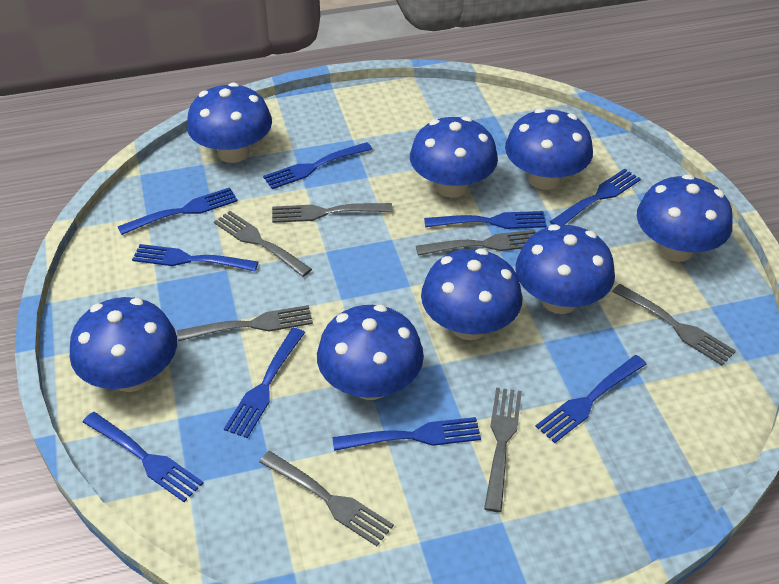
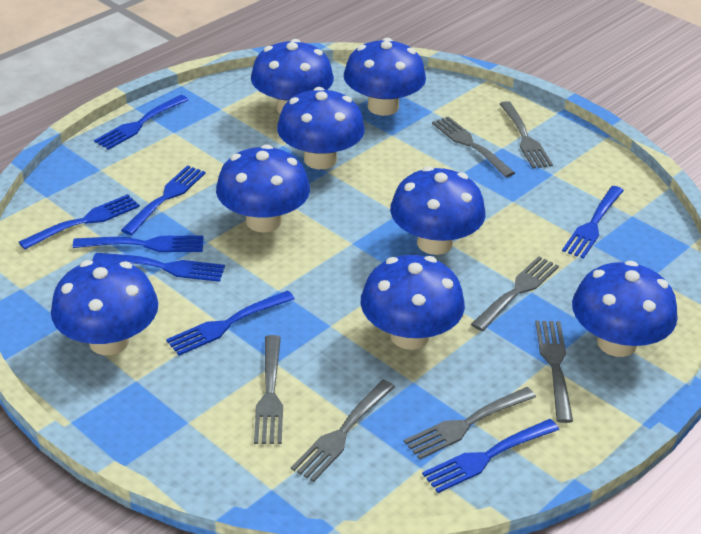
blue fork: [83,412,203,502] [118,187,238,235] [132,244,258,271] [224,328,305,438] [263,142,372,189] [332,417,481,451] [424,211,547,229] [535,355,646,443] [550,169,641,225] = 9 -> [19,194,140,250] [73,236,204,252] [92,253,225,282] [94,95,189,150] [121,165,206,235] [166,290,295,356] [422,419,559,493] [562,186,624,259] = 8

